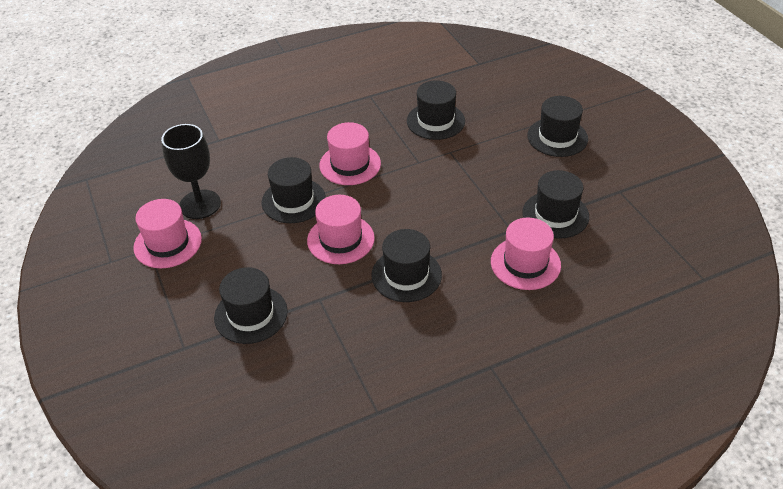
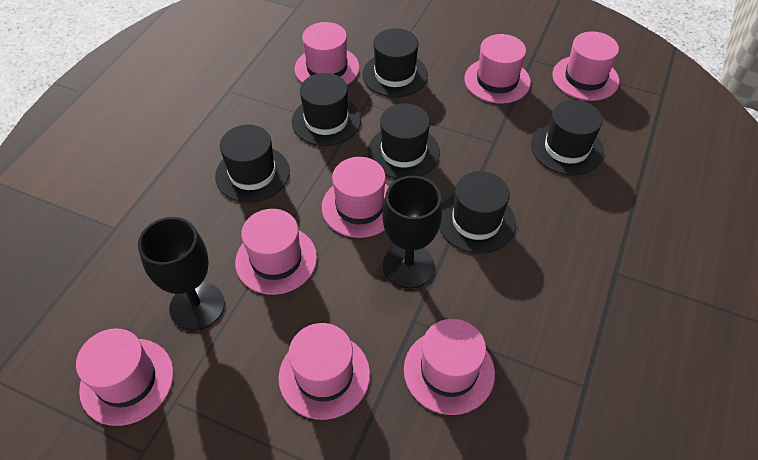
black goblet: [161,124,221,219] = 1 -> [138,217,225,331] [382,176,442,289] = 2
pink hat: [133,199,202,268] [307,195,375,264] [319,122,381,185] [491,218,561,290] = 4 -> [76,329,174,426] [235,209,317,295] [279,323,370,420] [295,22,360,85] [322,157,389,238] [404,319,495,415] [464,34,531,104] [552,32,619,101] = 8

